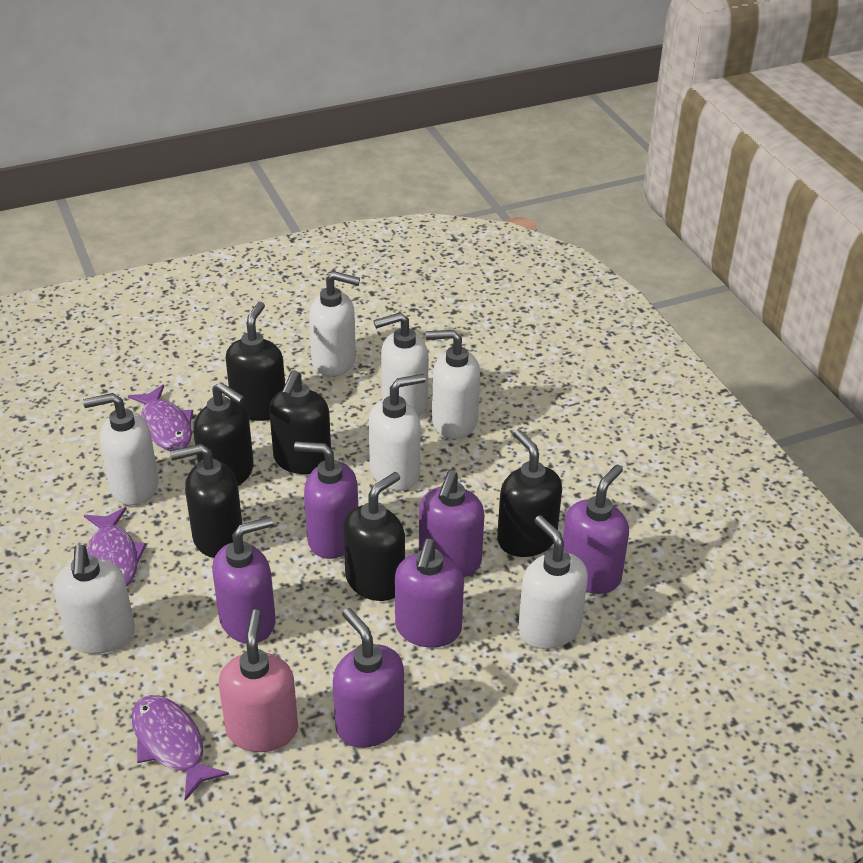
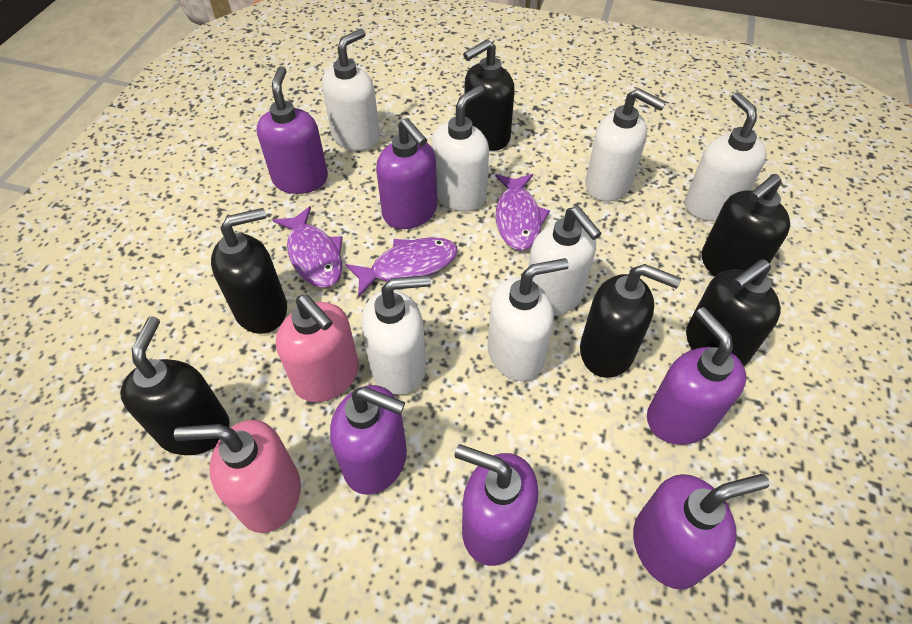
pink soap dispenser: [219,609,298,752] = 1 -> [174,420,301,533] [276,294,359,402] = 2

